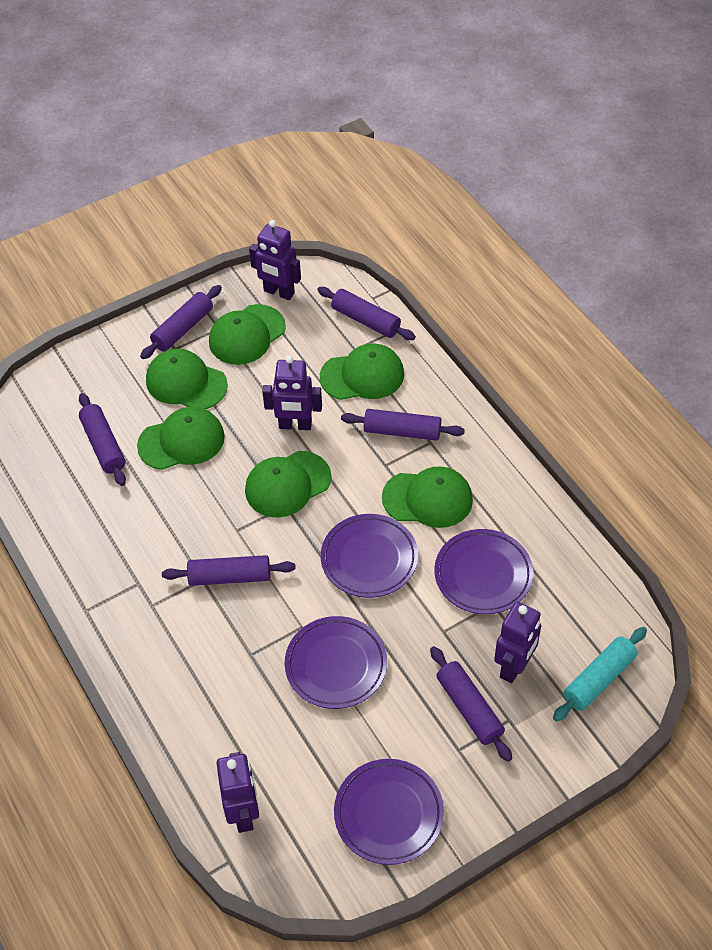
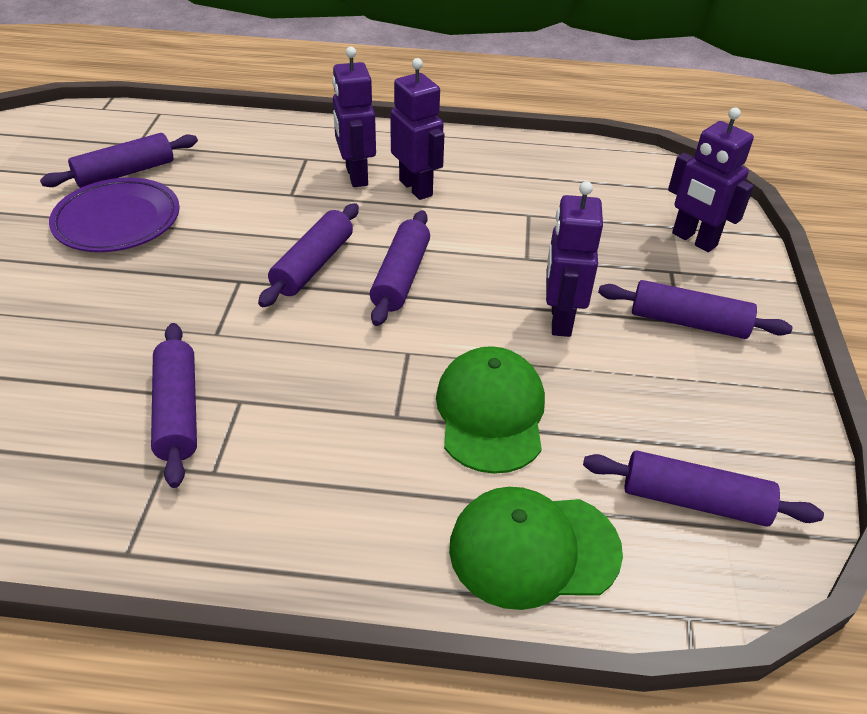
green cap: [137,407,225,470] [146,349,228,409] [209,304,286,365] [245,451,332,518] [320,343,404,400] [382,466,473,528] = 6 -> [436,346,545,474] [449,487,623,610] = 2
purple plate: [285,616,387,709] [321,514,418,598] [334,759,444,865] [434,529,533,614] = 4 -> [49,178,180,252] = 1
turquoise rolling pin: [553,627,647,722] = 1 -> none = 0

